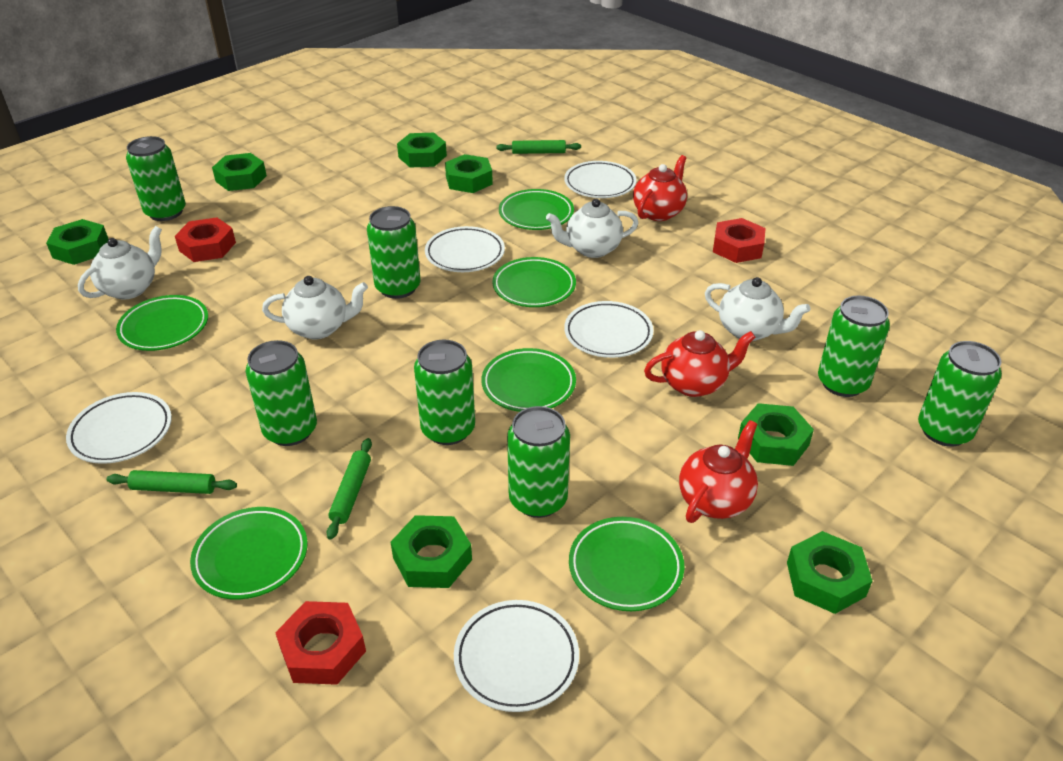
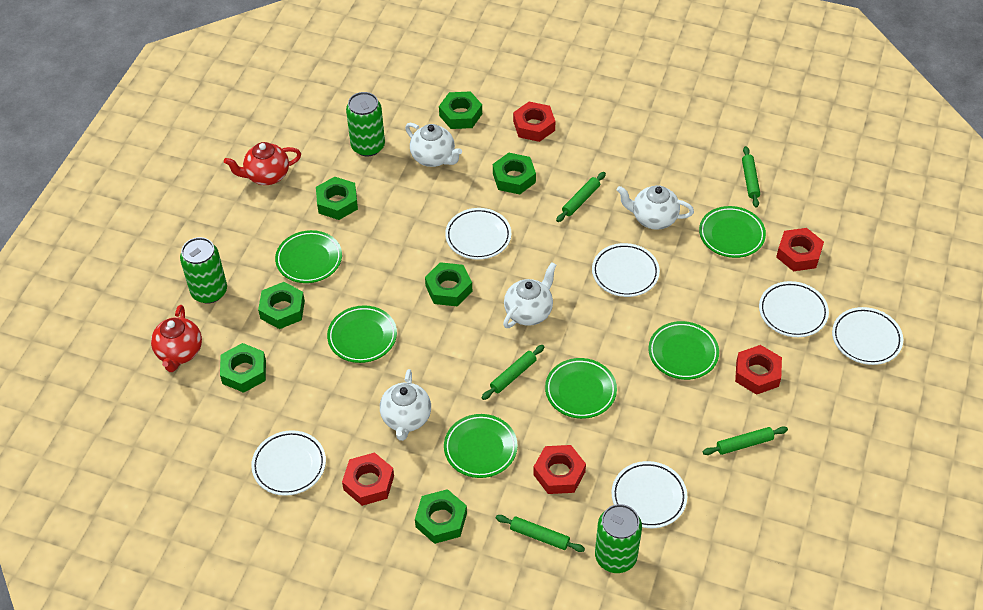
green can: [126,136,186,221] [246,340,317,446] [367,206,420,299] [414,340,475,445] [507,406,570,518] [818,296,890,397] [918,341,1002,447] = 7 -> [180,237,227,303] [346,92,385,157] [595,504,642,573] = 3
green rolling pin: [106,470,237,494] [326,438,372,540] [496,140,581,154] = 3 -> [482,345,545,400] [496,515,585,552] [556,172,606,222] [703,426,788,455] [742,146,760,208] = 5
red nut: [175,217,236,262] [275,601,366,685] [713,218,766,263] = 3 -> [342,453,394,506] [513,102,555,142] [533,445,586,494] [735,345,782,395] [776,228,824,271] = 5
red teapot: [633,155,687,221] [644,330,756,397] [679,420,758,523] = 3 -> [151,305,202,372] [224,142,301,185] = 2
white plate: [66,392,172,464] [425,226,505,272] [454,600,579,712] [564,161,637,198] [564,301,654,358] = 5 -> [251,430,326,496] [445,208,511,260] [592,243,660,297] [612,461,687,528] [759,281,829,337] [832,307,903,365] = 6

